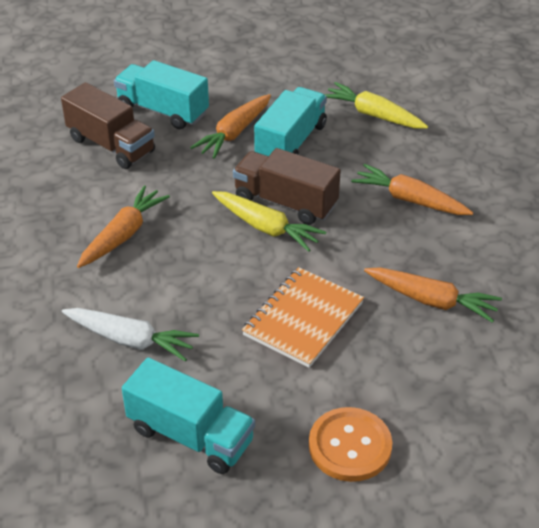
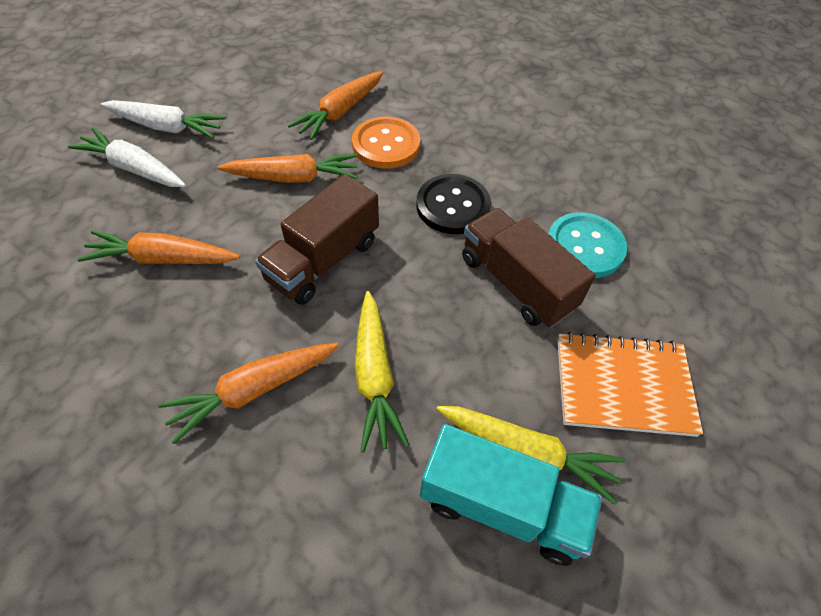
black button: none = 0 -> [416,174,491,234] = 1
turquoise button: none = 0 -> [548,212,627,278] = 1
turquoise truck: [114,60,209,129] [122,357,255,474] [254,87,327,156] = 3 -> [420,424,602,566] = 1
white carrot: [62,308,199,361] = 1 -> [68,128,186,187] [101,100,226,138] = 2

